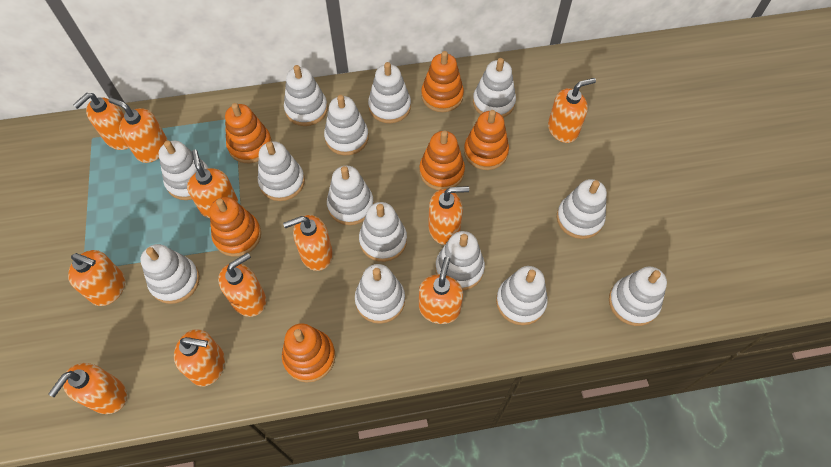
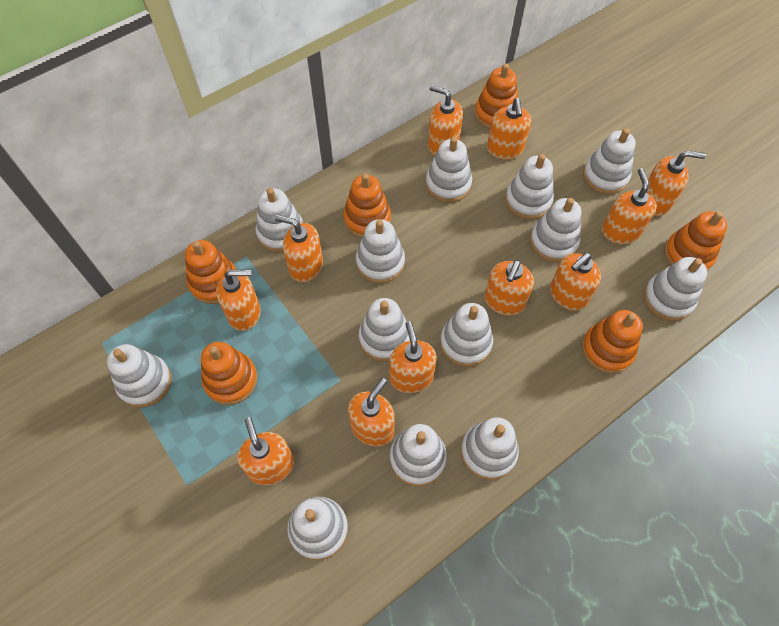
white stacking toy: [140,244,200,304] [159,140,208,200] [258,141,305,201] [284,65,328,126] [324,95,369,155] [327,166,374,225] [355,264,405,324] [359,202,407,262] [368,62,411,123] [435,231,485,290] [473,58,516,118] [496,266,548,325] [557,179,607,239] [609,266,667,326] = 14 -> [107,344,172,408] [256,188,303,253] [287,497,348,560] [356,219,405,283] [359,298,410,362] [390,424,447,486] [426,137,472,203] [440,303,493,367] [461,417,519,480] [505,154,554,219] [530,198,581,262] [583,128,636,194] [644,257,707,321] = 13

